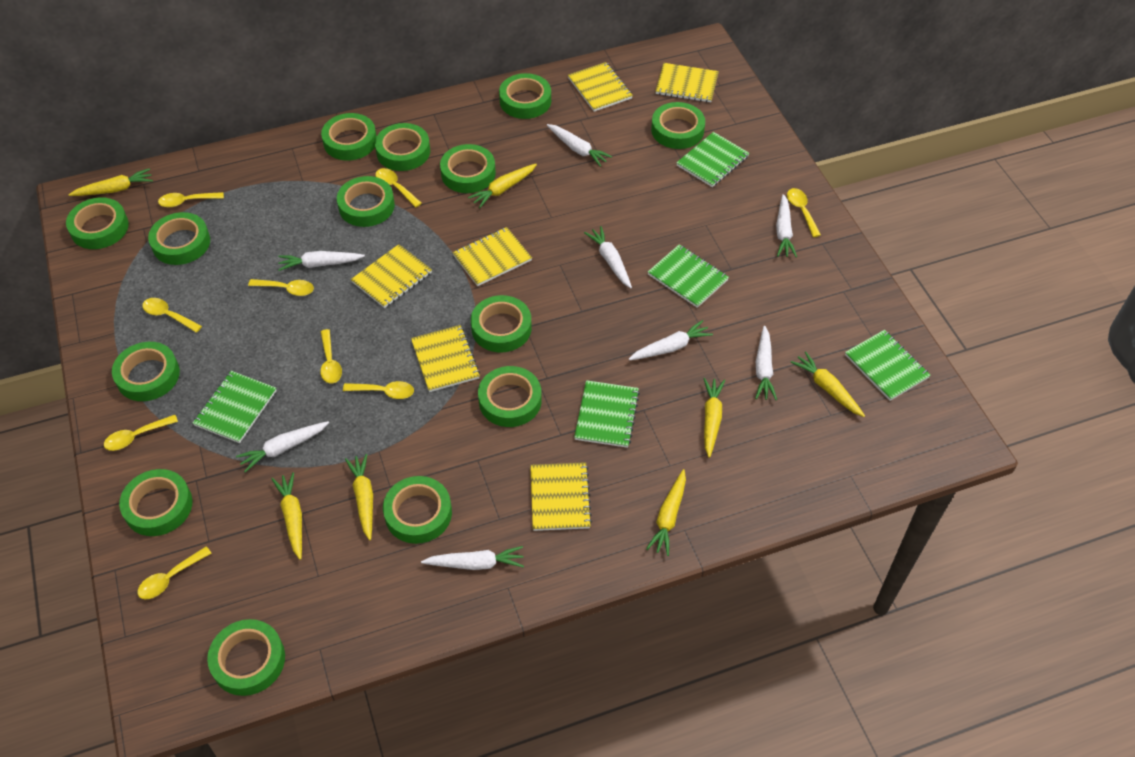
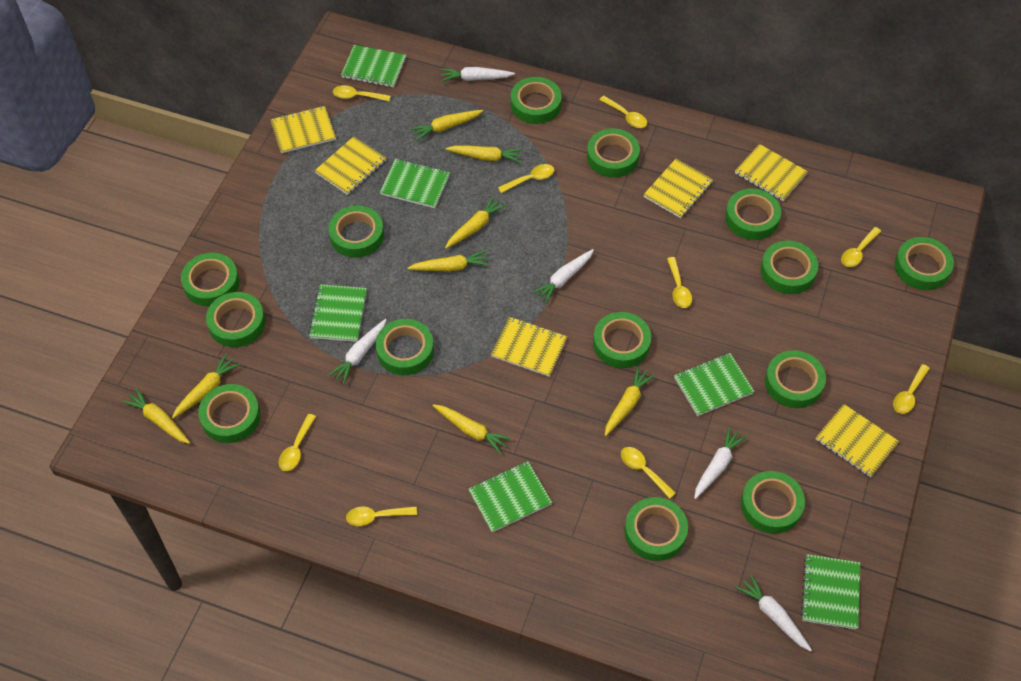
green notebook: [193,371,277,443] [574,380,640,448] [648,244,729,308] [676,132,749,187] [845,330,930,401] = 5 -> [309,284,367,342] [341,45,406,87] [380,159,450,208] [469,461,552,532] [674,353,754,416] [801,554,860,629] = 6
white carrot: [236,421,329,472] [278,251,365,271] [421,546,524,570] [547,124,612,167] [584,226,632,288] [629,320,713,360] [755,326,777,400] [776,194,797,257] = 8 -> [328,319,387,385] [441,67,515,82] [532,249,594,304] [694,427,747,499] [735,574,812,651] = 5
yellow carrot: [68,168,153,196] [272,472,302,560] [345,454,373,541] [468,164,537,208] [646,469,686,556] [703,378,725,458] [791,351,865,417] = 7 -> [122,388,190,444] [172,354,240,419] [407,250,489,272] [410,110,483,141] [433,404,512,454] [445,196,507,249] [446,146,523,163] [604,366,655,436] = 8

